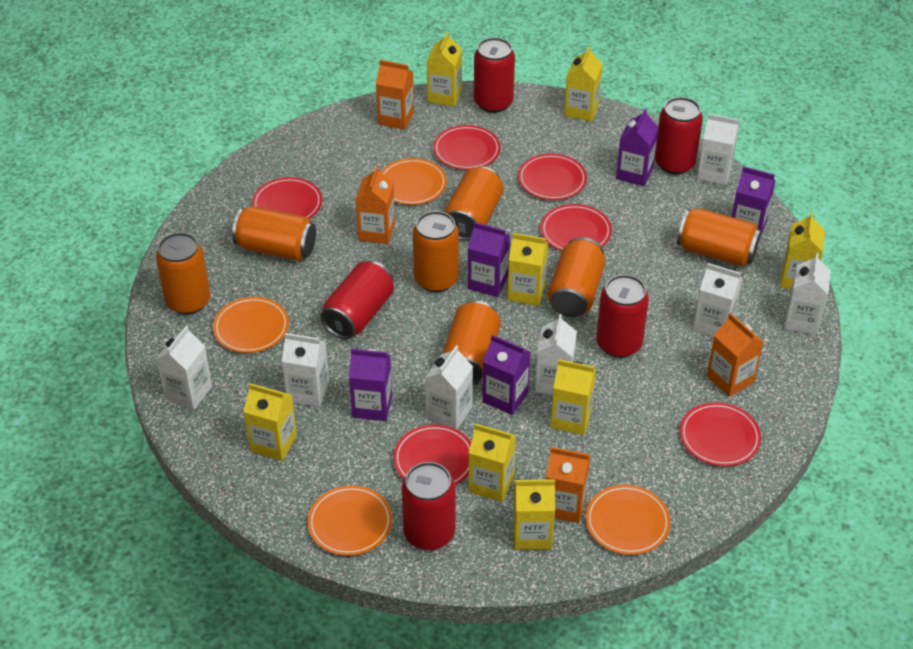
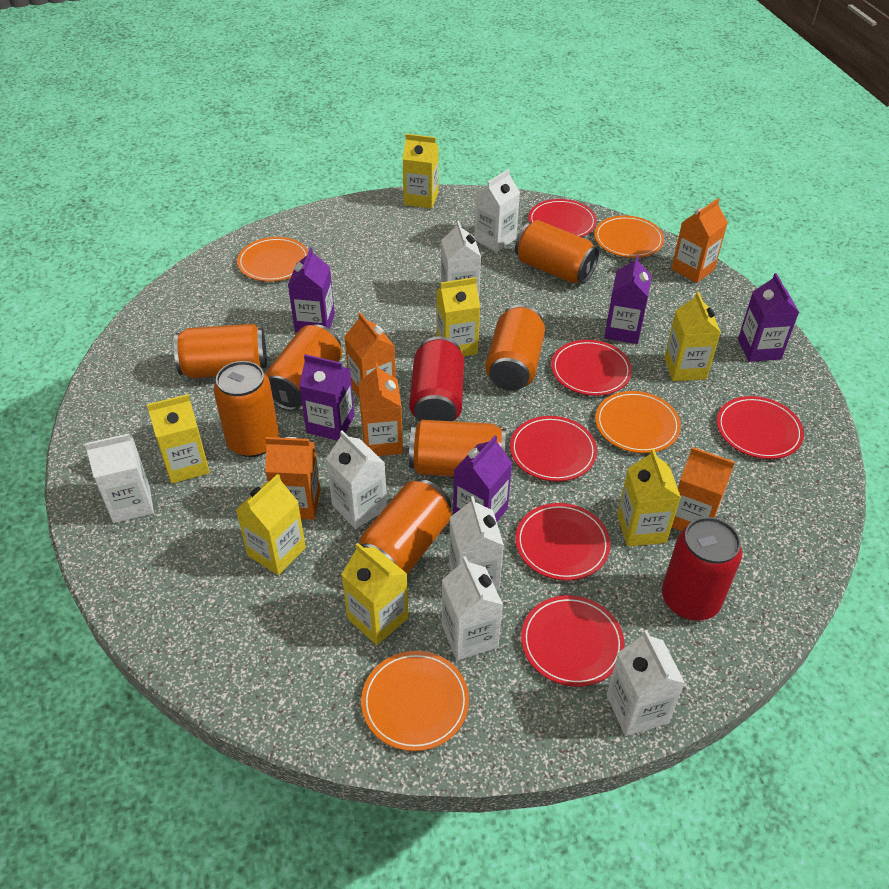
orange carton: [356,165,395,244] [376,60,414,130] [546,447,591,523] [707,313,763,397] = 4 -> [265,437,321,520] [344,312,396,399] [358,363,403,456] [671,198,728,283] [672,447,735,531] = 5
red can: [320,261,394,339] [402,462,455,550] [474,37,515,113] [596,275,649,358] [655,97,703,174] = 5 -> [409,336,464,422] [662,517,743,621] = 2
yellow carton: [244,383,297,461] [427,32,462,107] [469,424,516,502] [507,233,548,306] [513,479,555,550] [551,359,596,435] [564,46,603,122] [780,212,825,289] = 8 -> [147,394,210,484] [236,474,306,575] [341,543,409,645] [403,134,439,209] [437,277,480,356] [617,449,681,546] [664,292,721,381] = 7

